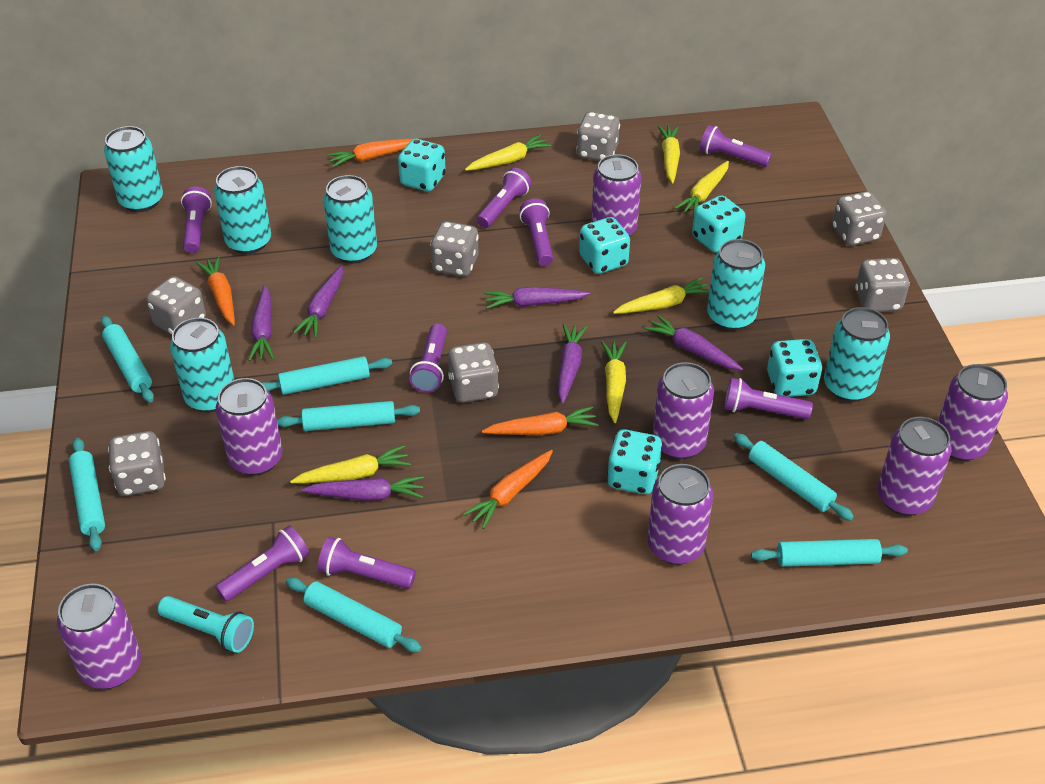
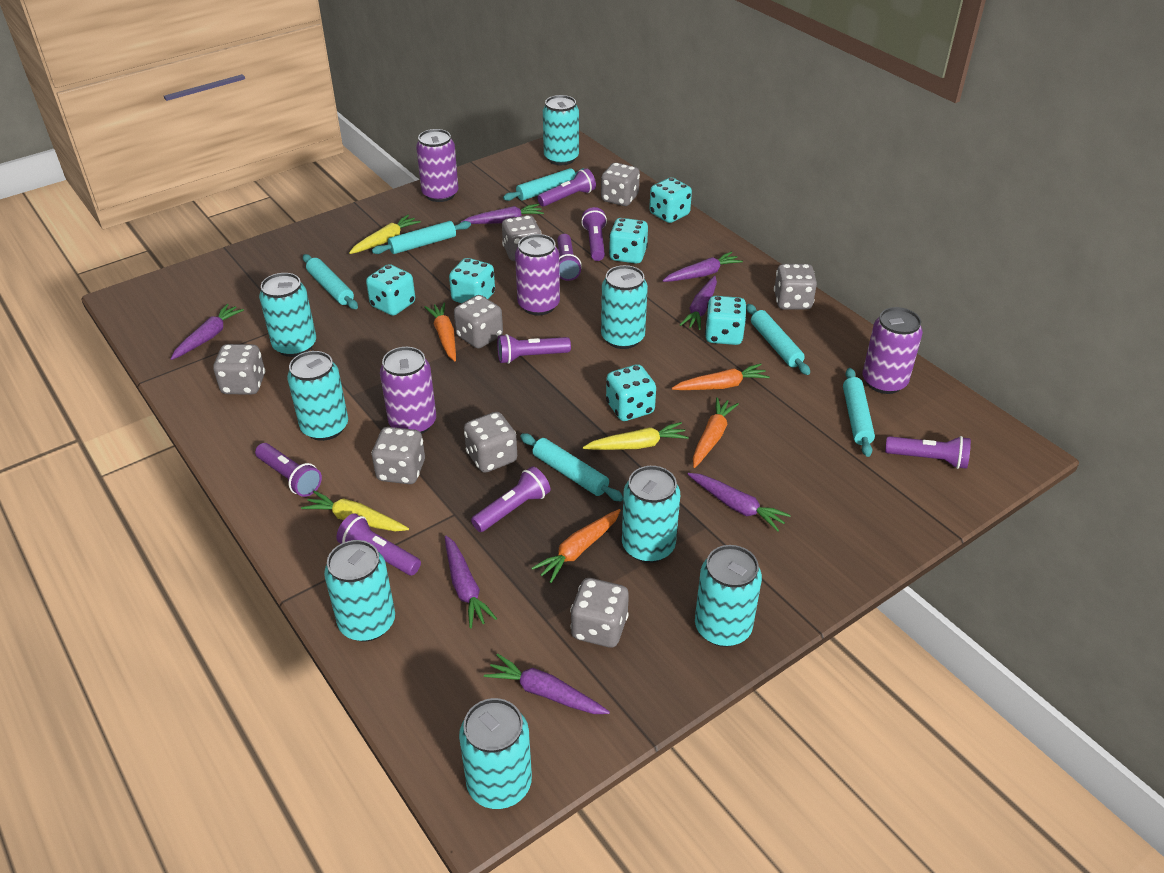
grey dice: [108,431,166,496] [146,276,206,335] [430,221,479,277] [448,342,499,403] [576,112,620,161] [832,191,886,246] [855,258,910,312] = 7 -> [213,344,265,395] [371,427,425,484] [454,295,503,348] [464,412,517,473] [502,215,541,261] [570,578,629,647] [601,163,640,206] [774,264,817,310] = 8
purple can: [57,584,141,689] [216,378,283,476] [591,154,641,237] [647,464,713,565] [653,362,714,459] [878,417,952,516] [938,364,1008,461] = 7 -> [380,347,436,434] [416,129,458,202] [515,234,560,315] [862,307,923,394] = 4
purple carrot: [248,285,274,361] [293,265,343,338] [302,476,423,501] [484,287,590,309] [558,324,587,404] [644,315,743,370] = 6 -> [171,304,244,360] [445,536,497,628] [461,204,544,224] [484,653,610,714] [663,251,743,282] [680,276,717,330] [688,473,791,531] = 7
turquoise can: [104,126,163,212] [170,318,234,413] [214,166,271,254] [323,175,377,264] [707,239,765,331] [824,307,890,402] = 6 -> [259,273,316,357] [287,351,348,441] [324,540,395,642] [459,698,532,809] [543,95,579,165] [601,265,648,349] [622,466,680,563] [695,545,762,647] = 8
turquoise dice: [398,139,446,191] [579,217,630,274] [607,429,663,494] [692,195,746,252] [767,339,823,397] = 5 -> [366,264,415,316] [449,258,495,303] [606,364,656,421] [609,218,648,264] [649,177,692,223] [705,296,746,345] = 6
turquoise flashlight: [158,596,254,653] = 1 -> none = 0
turquoise rolling pin: [69,438,105,551] [101,316,154,402] [262,356,392,395] [277,401,420,431] [286,577,422,652] [734,433,854,521] [751,539,908,567] = 7 -> [303,254,358,309] [372,221,471,254] [503,168,585,201] [520,433,623,501] [746,304,810,375] [843,368,875,457] = 6
yellow carrot: [290,445,411,483] [465,135,551,171] [601,341,626,423] [613,277,710,314] [658,125,680,183] [675,161,729,216] = 6 -> [301,491,409,531] [349,215,421,254] [583,422,689,450] = 3

